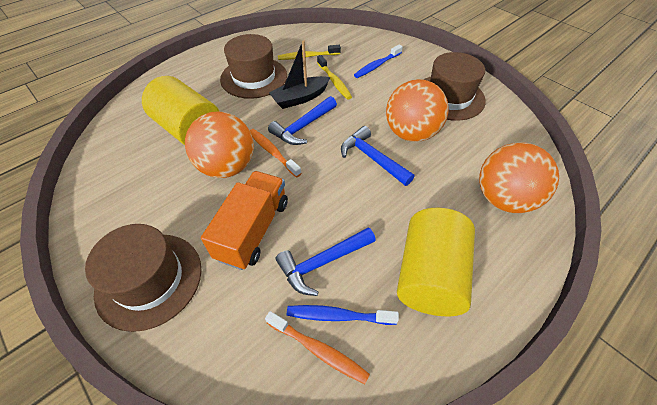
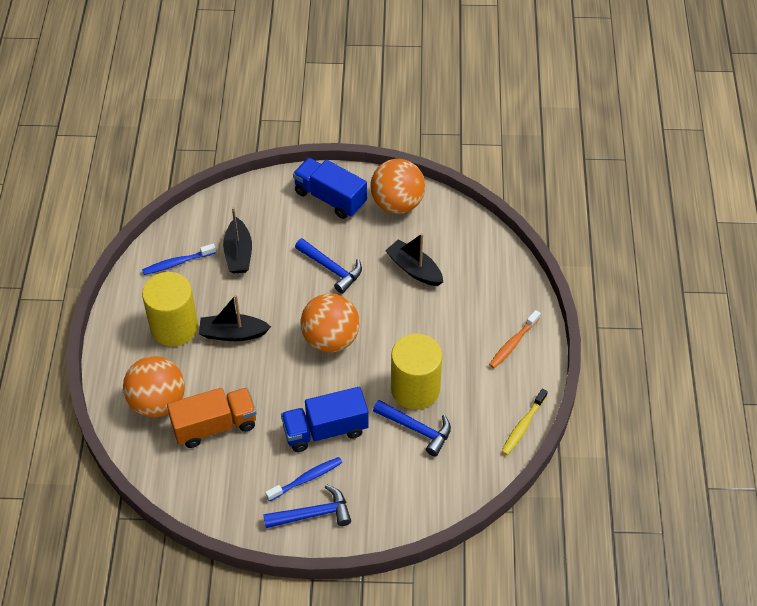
black boat: [269,40,330,109] = 1 -> [199,295,271,341] [223,207,252,273] [385,233,443,286] = 3
blue truck: none = 0 -> [281,387,369,452] [293,158,367,219] = 2
brown hat: [85,224,202,332] [220,34,287,99] [423,52,486,121] = 3 -> none = 0
orange toothbrush: [250,129,302,177] [265,311,370,384] = 2 -> [489,310,541,368] = 1
yellow toothbrush: [278,45,341,60] [317,55,352,100] = 2 -> [501,388,548,455] = 1

